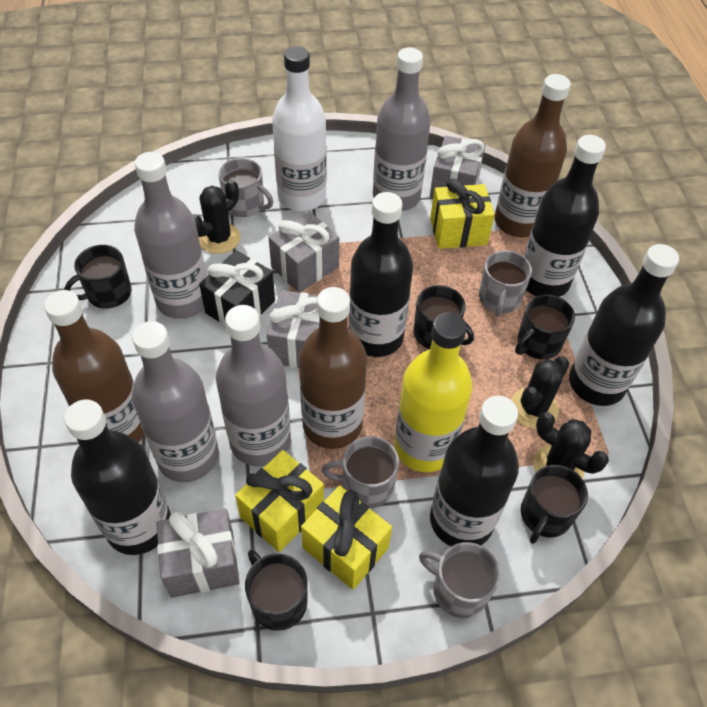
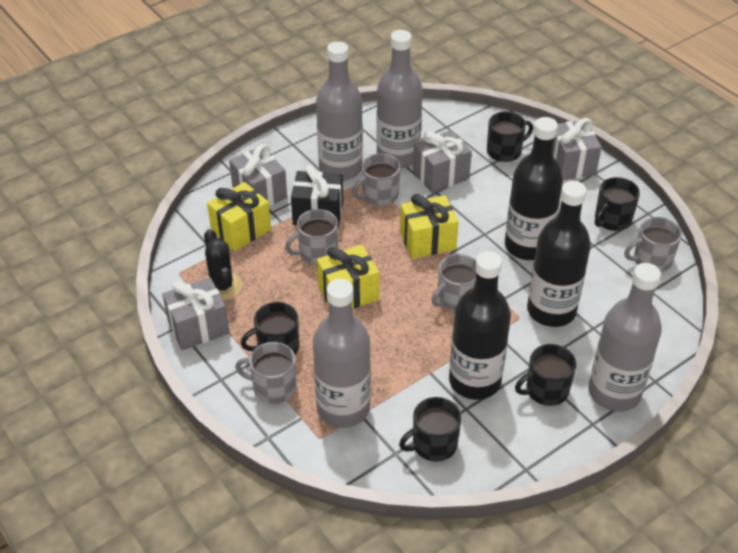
black bottle: [64,400,171,555] [349,192,413,357] [430,396,519,546] [524,135,606,297] [569,244,679,406] = 5 -> [449,251,511,400] [505,117,563,260] [527,181,591,327] = 3
black cactus: [193,180,241,254] [511,356,569,429] [533,412,609,479] = 3 -> [204,229,242,301] = 1
brown bottle: [44,290,144,442] [299,287,367,449] [494,74,571,237] = 3 -> none = 0
grey mug: [218,158,273,217] [322,436,399,508] [419,542,500,618] [479,250,532,317] = 4 -> [235,342,296,404] [285,209,338,264] [352,153,400,206] [432,254,476,311] [624,217,682,272] = 5
white bottle: [272,46,327,211] = 1 -> none = 0
yellow bottle: [394,312,472,472] = 1 -> none = 0

